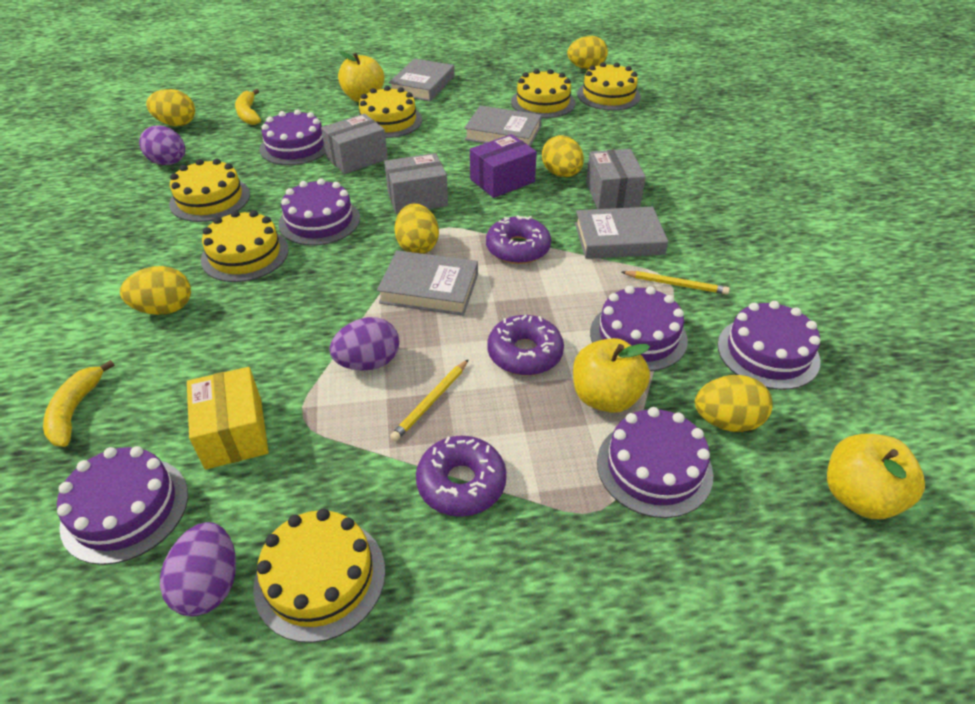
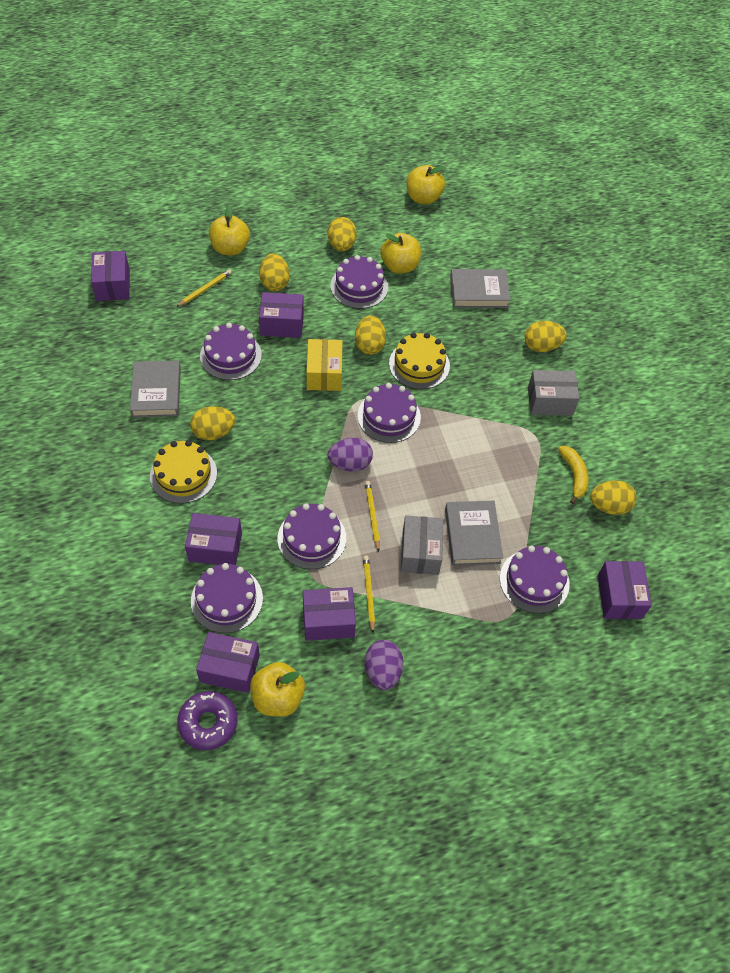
grey book: [377,250,478,316] [389,58,454,101] [464,106,542,146] [575,207,668,259] = 4 -> [130,361,181,418] [445,501,503,566] [450,269,511,308] = 3
grey box: [321,114,388,174] [384,153,448,215] [586,149,646,209] = 3 -> [401,516,444,575] [528,370,580,416] = 2
purple box: [470,134,537,198] = 1 -> [91,251,130,301] [185,513,242,565] [196,632,260,693] [259,292,304,338] [303,587,356,641] [598,561,652,619] = 6
purple donut: [416,436,507,517] [486,215,551,264] [487,315,564,375] = 3 -> [177,691,238,750] = 1
purple egg: [139,125,185,165] [160,522,236,616] [329,317,399,371] = 3 -> [328,438,373,471] [365,640,403,690] = 2
yellow apple: [338,51,385,102] [573,338,650,413] [827,434,925,519] = 3 -> [209,206,250,255] [250,662,305,717] [380,233,421,274] [406,165,445,205] = 4
yellow banana: [43,360,115,447] [235,89,261,125] = 2 -> [558,446,589,504] = 1
yellow cake: [169,159,250,222] [201,210,289,282] [253,508,385,643] [359,86,422,138] [511,69,575,118] [577,62,641,111] = 6 -> [150,440,217,503] [389,333,450,389] = 2
yellow pencil: [390,359,469,442] [622,271,730,294] = 2 -> [176,270,232,307] [363,556,375,633] [365,481,380,552] = 3

